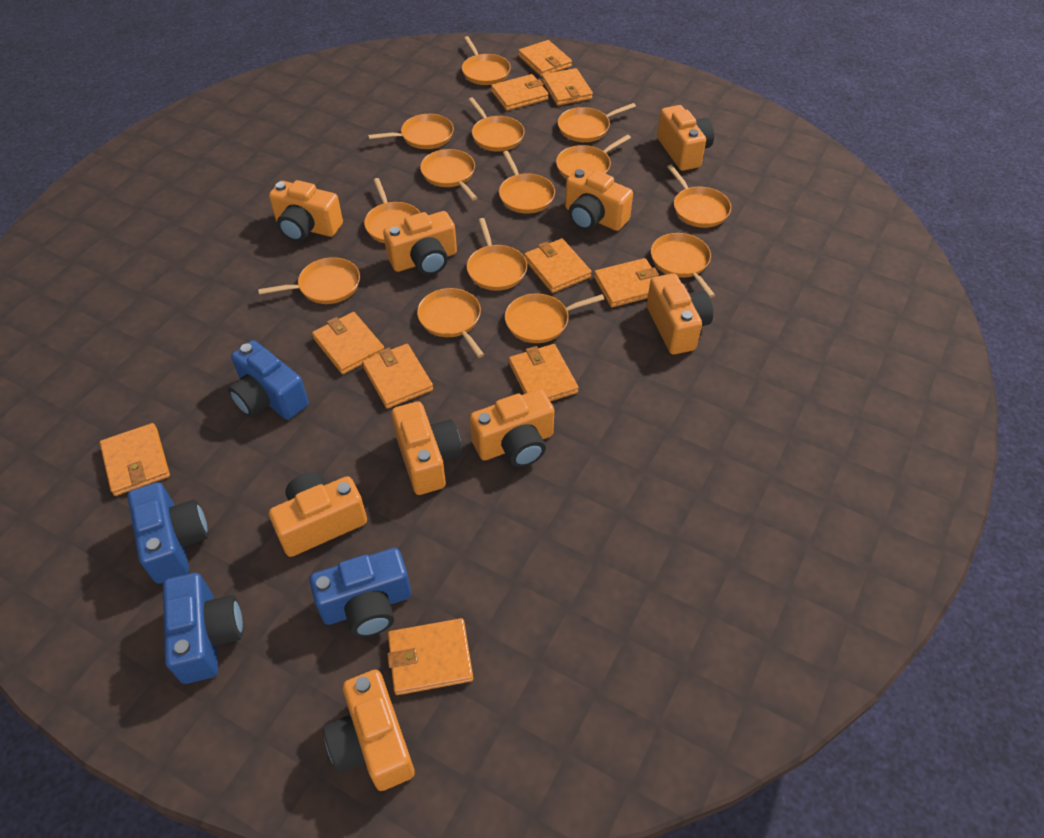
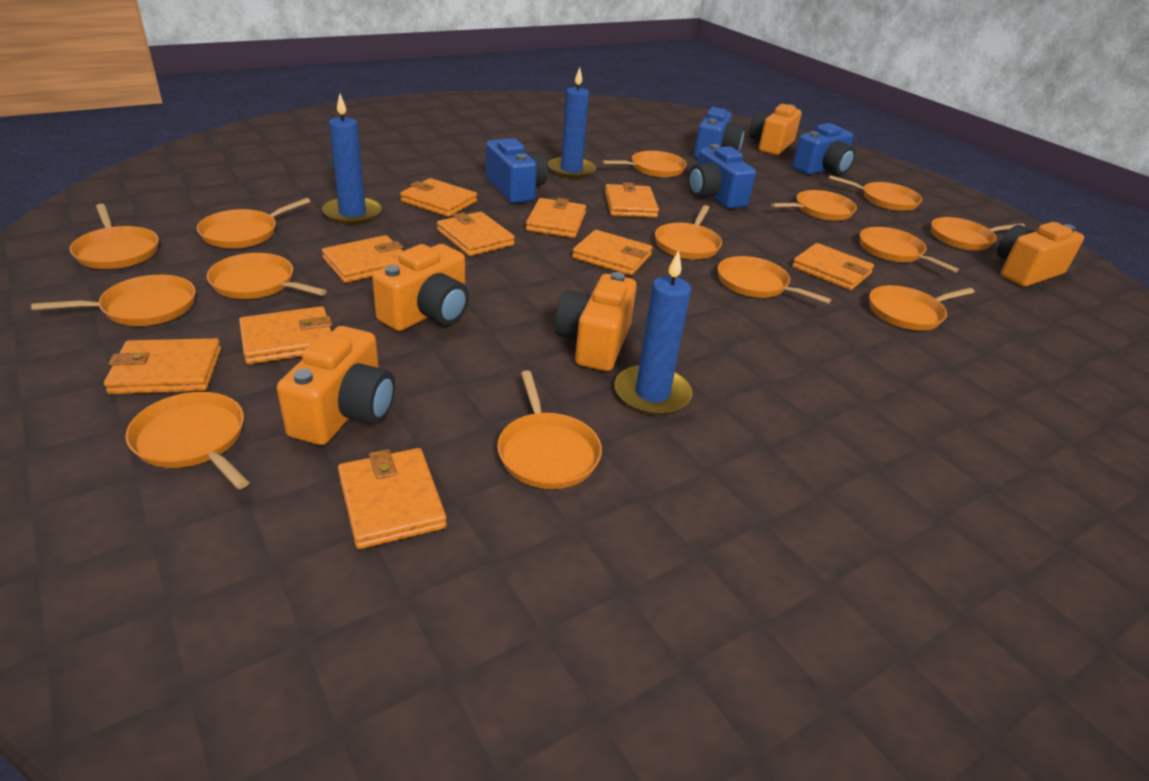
blue candle: none = 0 -> [322,94,382,225] [548,67,596,179] [614,250,693,416] = 3
orange camera: [269,180,343,242] [269,472,367,557] [323,670,415,791] [383,211,457,275] [391,401,462,495] [470,389,554,467] [565,168,633,231] [647,273,713,355] [657,105,714,171] = 9 -> [277,326,395,445] [372,244,469,331] [555,272,637,371] [749,104,802,155] [997,222,1084,287] = 5

